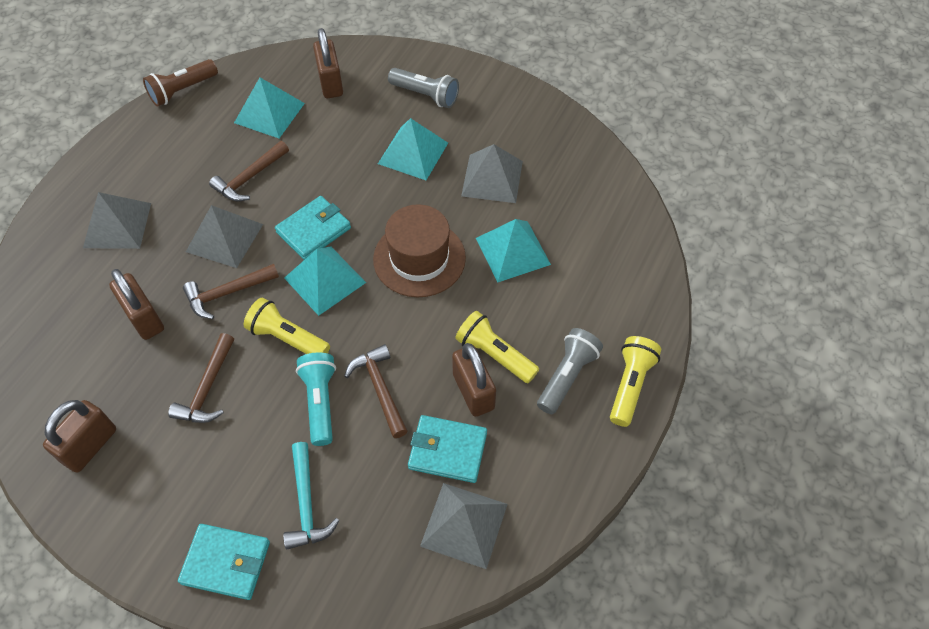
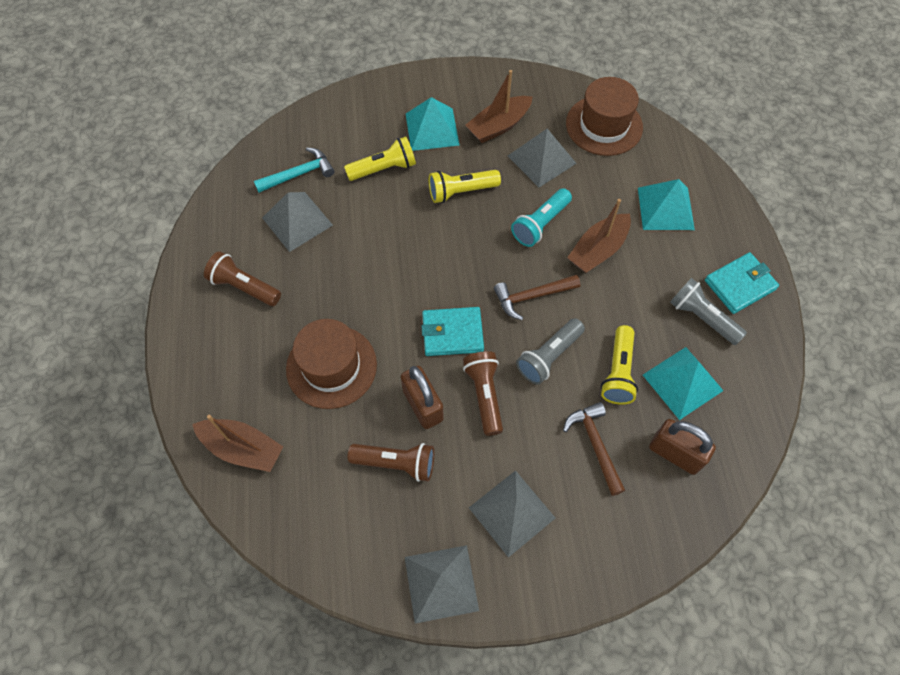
brown boat: none = 0 -> [192,415,284,472] [465,70,532,143] [567,199,631,273] = 3
brown flashlight: [143,59,218,107] = 1 -> [204,251,281,306] [348,443,434,482] [463,351,503,436] = 3
brown hammer: [168,333,234,423] [183,264,279,319] [209,141,289,201] [344,344,408,438] = 4 -> [494,275,581,320] [563,402,625,496] = 2
brown hat: [373,204,466,297] = 1 -> [286,319,377,409] [566,77,643,156] = 2
brown padlock: [43,400,116,473] [109,269,164,340] [313,28,343,98] [452,343,496,417] = 4 -> [401,366,444,429] [649,419,716,475] = 2
turquoise pyramid: [234,78,305,138] [284,247,366,316] [378,118,448,180] [476,219,551,283] = 4 -> [406,97,459,151] [638,179,695,230] [643,347,723,420] = 3
turquoise wallet: [178,524,270,600] [275,196,351,260] [408,415,487,483] = 3 -> [422,307,484,356] [705,252,779,314] = 2

